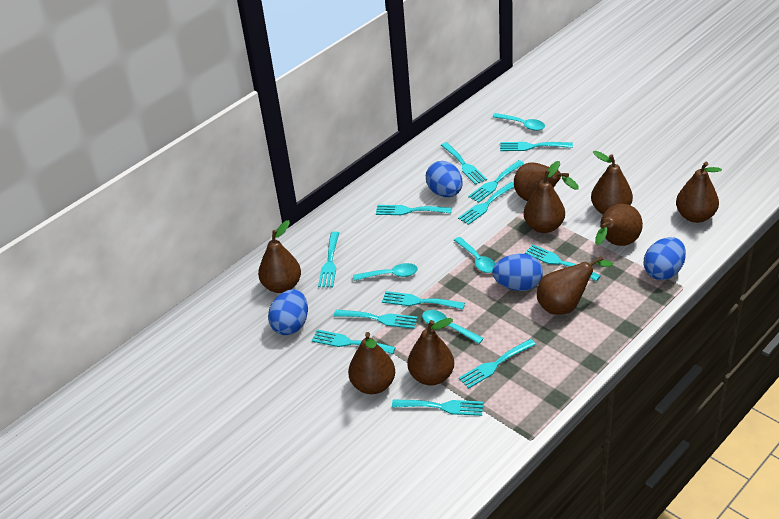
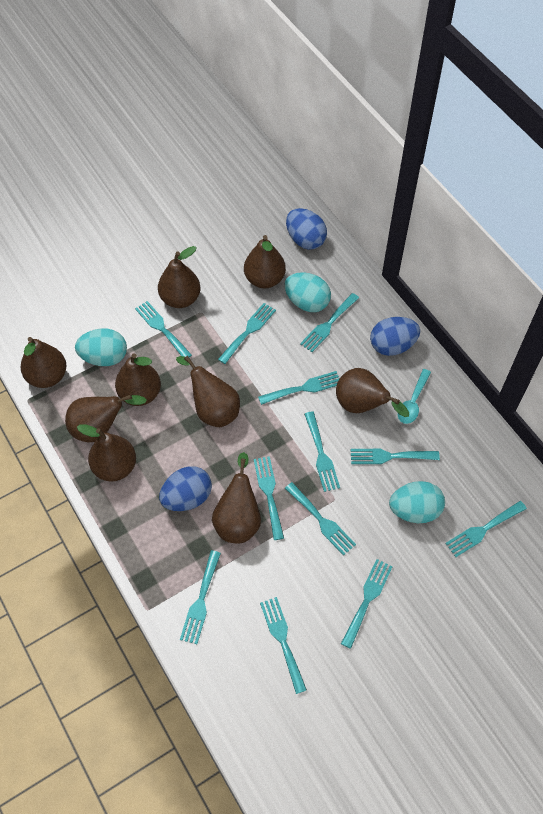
blue egg: [268,289,308,335] [426,161,463,197] [492,254,543,291] [644,237,686,280] = 4 -> [159,466,212,511] [286,208,327,250] [370,317,420,356] = 3
turquoise egg: none = 0 -> [75,328,127,366] [285,272,331,312] [389,481,445,523] = 3
turquoise spoon: [353,263,418,281] [422,310,484,344] [454,237,495,273] [492,113,545,131] = 4 -> [398,369,431,424] = 1

